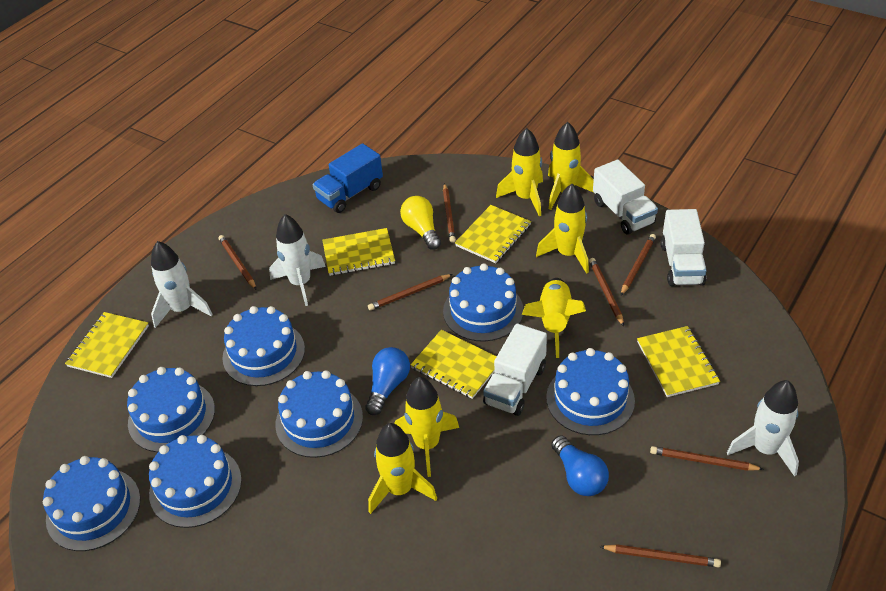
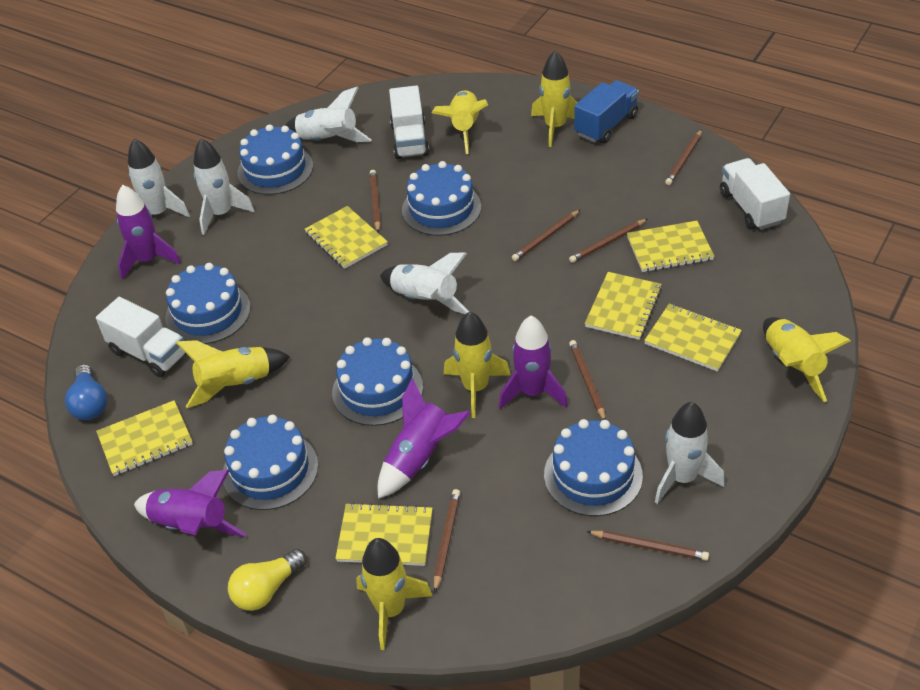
blue cake: [43,456,141,551] [127,367,215,452] [149,435,242,528] [222,306,305,386] [275,370,363,458] [443,263,524,342] [546,348,635,435] = 7 -> [165,263,251,344] [223,415,318,510] [237,124,313,195] [332,337,423,426] [402,161,481,236] [544,419,643,516] = 6
blue light bulb: [365,347,410,415] [551,435,609,496] = 2 -> [65,364,107,420] = 1
purple rocket: none = 0 -> [116,185,181,280] [134,470,246,537] [377,378,471,499] [499,316,568,409] = 4
white rocket: [151,241,213,328] [269,214,326,306] [727,380,799,477] = 3 -> [128,138,190,217] [193,138,255,235] [285,87,372,142] [380,252,469,314] [655,402,725,504] = 5
yellow notebook: [65,312,149,378] [323,228,395,276] [410,330,497,399] [455,205,531,263] [637,326,720,397] = 5 -> [96,400,193,476] [305,206,388,269] [335,502,433,566] [585,272,662,340] [627,221,714,272] [644,304,742,372] = 6

